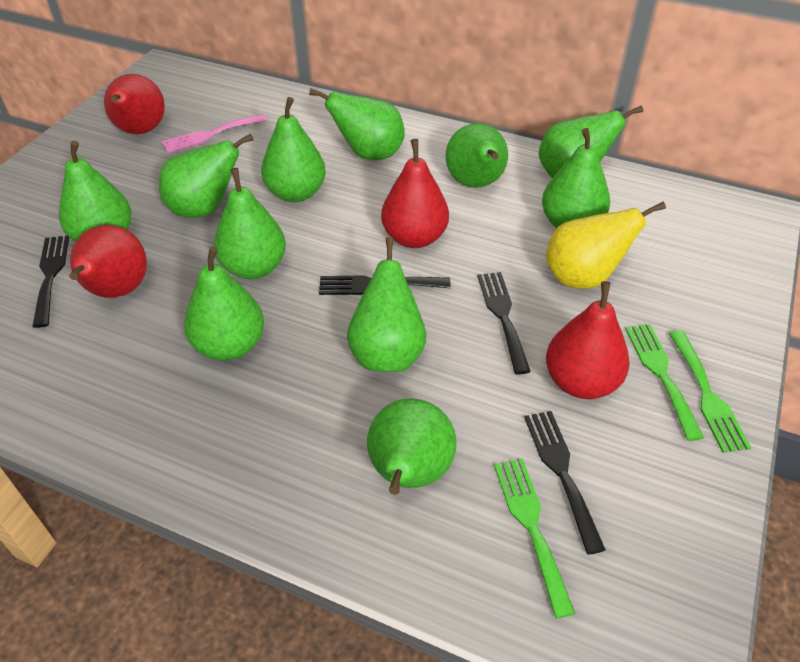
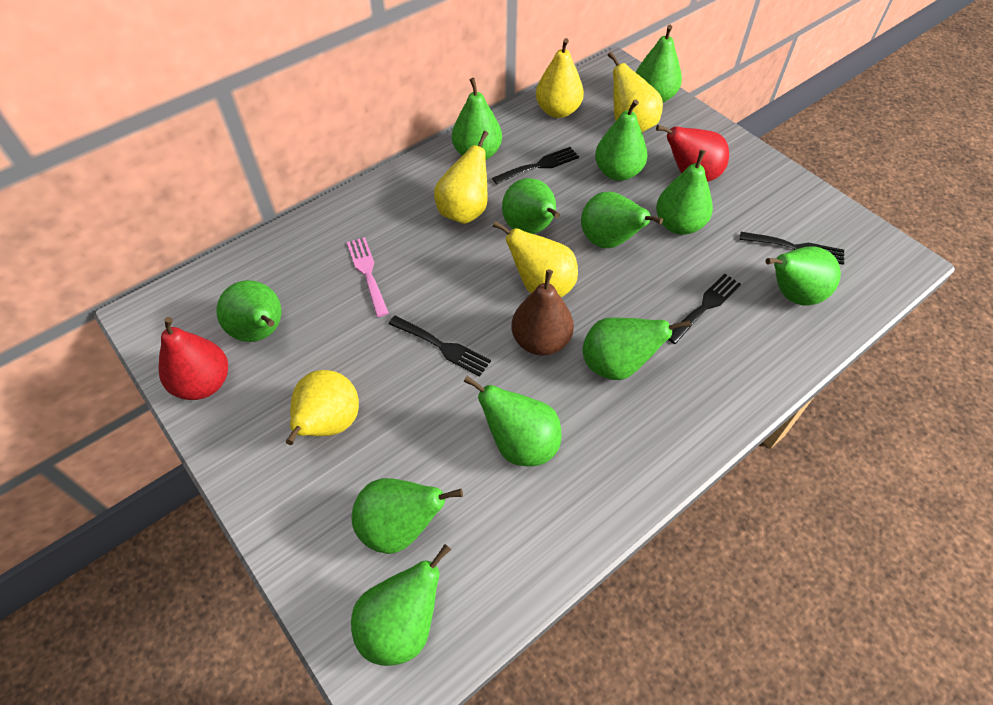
brown pear: none = 0 -> [511,269,574,356] = 1
green fork: [494,458,575,618] [625,324,704,441] [669,331,751,453] = 3 -> none = 0
green pear: [59,141,131,241] [159,134,253,218] [184,246,264,361] [214,168,286,279] [261,97,326,202] [309,88,405,160] [347,237,426,372] [367,398,456,495] [446,123,508,188] [538,105,643,178] [542,128,610,228] = 11 -> [216,280,282,342] [351,544,451,666] [352,478,463,554] [452,78,502,160] [463,376,561,466] [502,178,560,234] [581,192,663,248] [583,317,691,380] [595,99,647,181] [636,25,682,103] [656,149,713,235] [766,247,841,306] = 12
red pear: [69,225,147,298] [104,74,165,134] [381,139,449,248] [546,281,630,399] = 4 -> [159,317,228,400] [656,125,729,182] = 2
yellow pear: [546,202,666,289] = 1 -> [286,370,359,445] [434,131,488,224] [493,221,578,297] [536,38,584,118] [608,52,663,132] = 5

